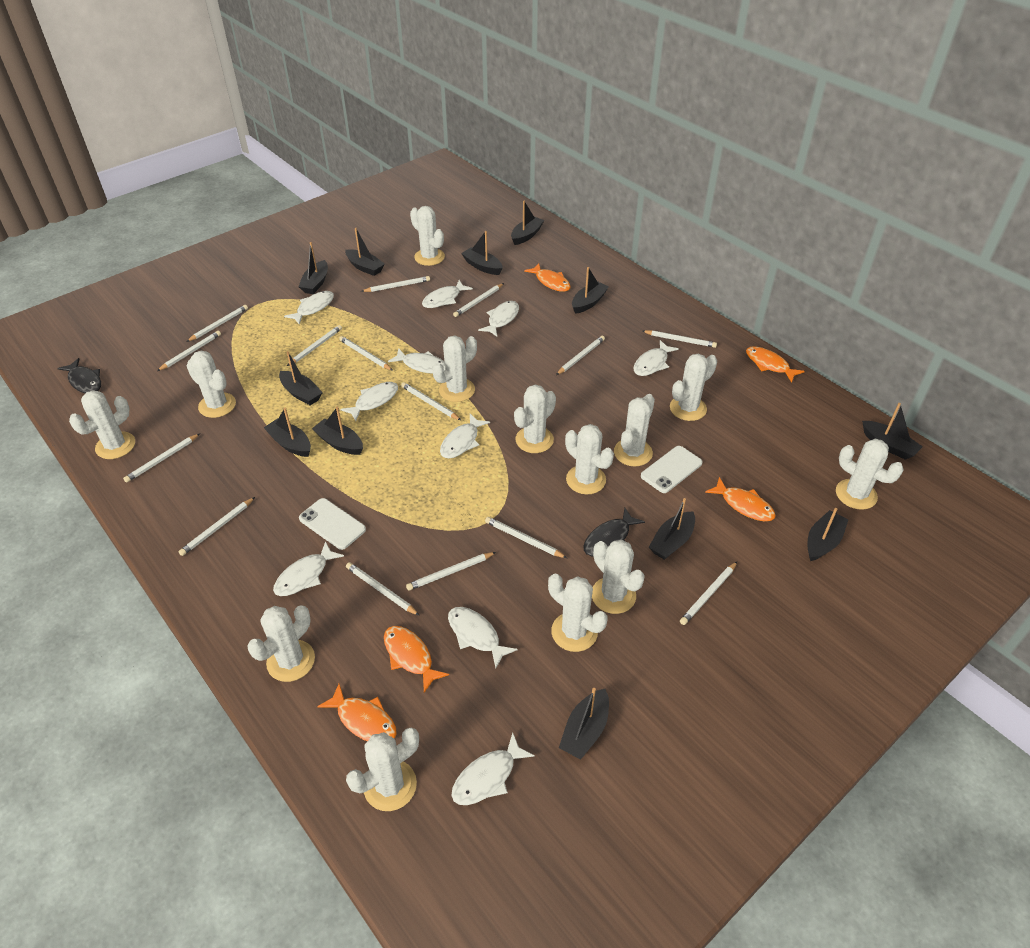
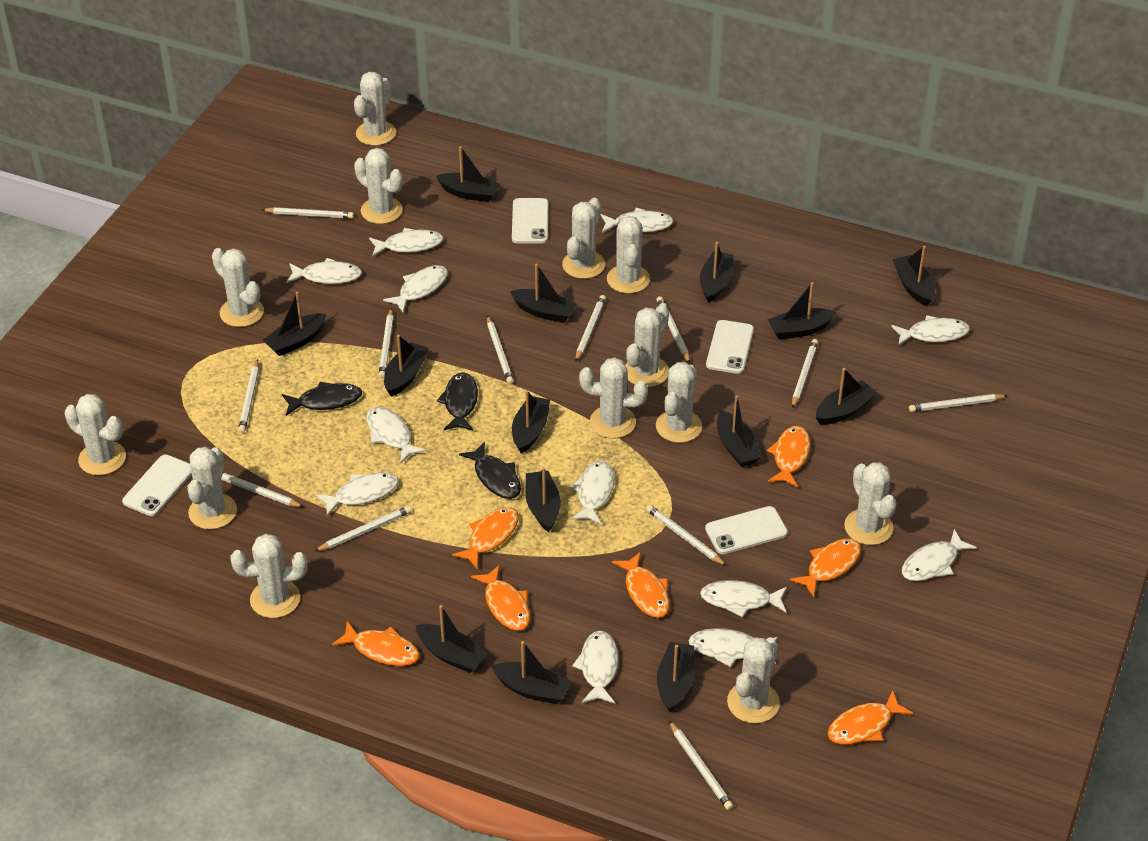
black boat: [264,408,311,457] [279,351,323,405] [299,242,328,294] [312,407,363,455] [345,228,385,276] [461,231,503,275] [511,201,544,245] [559,688,609,760] [572,267,609,314] [649,498,695,560] [808,508,849,561] [862,403,923,460] = 12 -> [263,292,326,356] [384,335,429,397] [415,605,488,673] [436,146,500,202] [491,641,571,704] [510,264,577,323] [512,390,550,454] [525,467,561,532] [657,642,695,712] [700,242,734,303] [717,395,762,467] [768,282,836,340] [816,368,877,425] [893,246,935,306] = 14
black fish: [57,358,101,393] [584,508,645,556] = 2 -> [282,382,362,416] [437,372,478,431] [459,442,521,499] = 3
orange fish: [317,684,397,741] [384,626,449,693] [524,263,571,292] [705,477,776,521] [746,346,805,383] = 5 -> [332,621,420,666] [452,507,519,569] [471,565,530,631] [612,552,670,618] [767,426,811,488] [790,539,861,597] [828,690,913,745] = 7
white fish: [273,541,344,596] [284,291,334,325] [340,382,398,421] [388,348,445,374] [422,280,473,308] [440,414,490,459] [448,607,518,668] [452,732,535,805] [478,301,519,337] [633,340,679,376] = 10 -> [286,258,362,284] [316,472,399,516] [366,406,426,464] [369,228,444,257] [383,265,448,313] [570,461,615,524] [572,631,618,704] [600,208,674,233] [688,628,778,667] [700,580,787,618] [891,315,970,346] [902,529,977,581] = 12
white pencil: [123,434,199,483] [157,331,221,371] [178,497,255,556] [186,305,248,342] [287,325,342,366] [339,336,393,371] [346,562,420,616] [361,276,430,292] [401,382,461,420] [406,552,496,591] [453,283,504,317] [485,517,567,558] [556,336,605,375] [643,330,717,348] [680,562,737,625] = 15 -> [221,472,303,507] [238,359,259,433] [262,207,354,219] [314,506,412,552] [378,308,394,379] [487,315,514,384] [575,295,606,362] [646,505,726,566] [656,296,690,363] [669,721,733,810] [792,339,818,409] [909,394,1008,412] = 12
white phone: [299,498,366,550] [641,446,703,493] = 2 -> [122,455,192,516] [512,198,548,243] [705,506,788,554] [706,320,754,374] = 4

